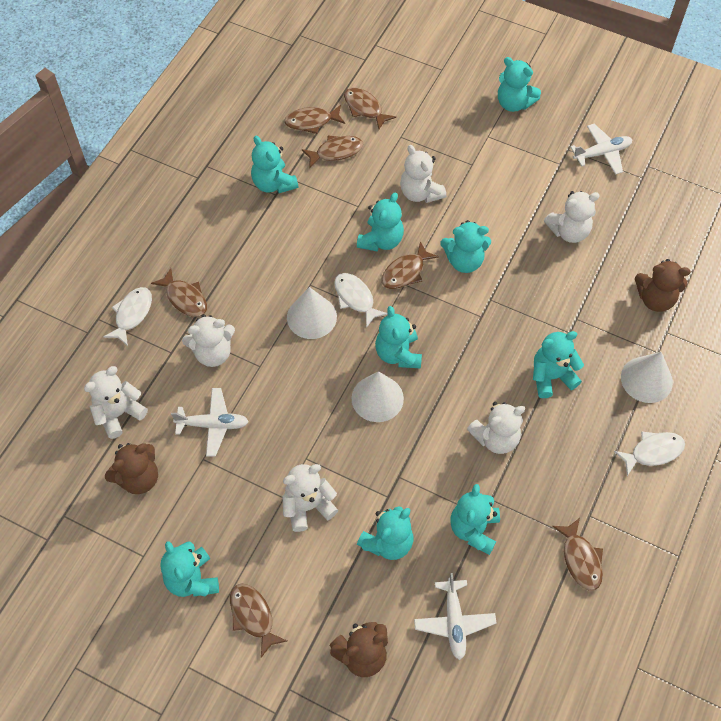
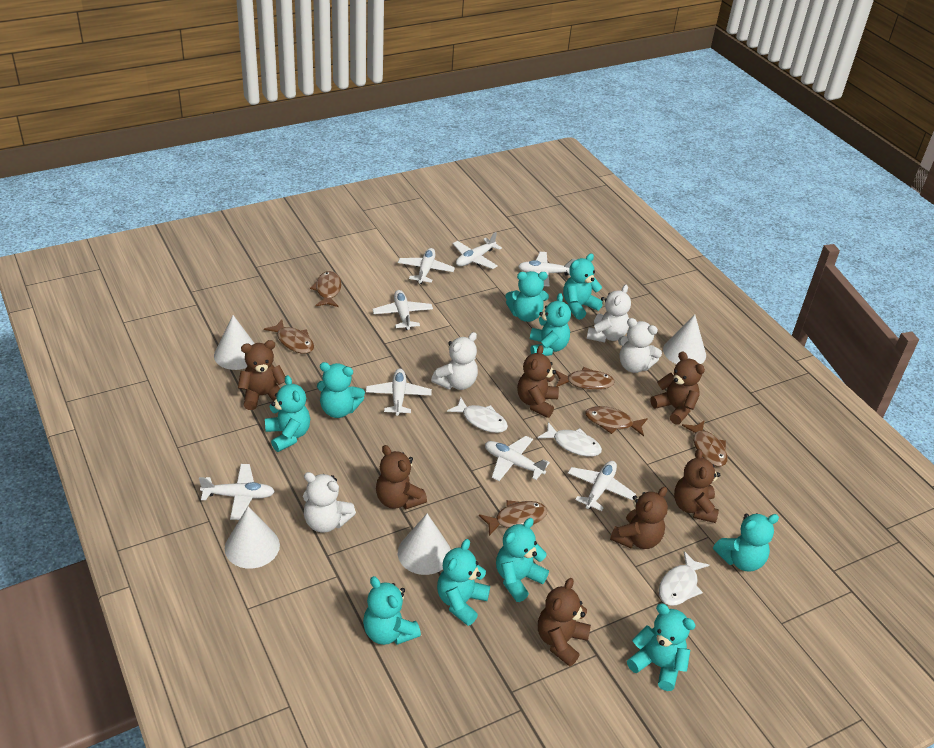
brown fish: [151,268,207,317] [230,584,287,658] [284,105,345,134] [302,135,363,169] [344,87,396,130] [382,241,439,289] [552,518,603,591] = 7 -> [264,319,314,354] [310,271,341,307] [479,500,547,536] [555,367,615,390] [585,406,648,436] [682,420,728,467] = 6
brown teddy bear: [105,443,158,494] [330,622,388,677] [635,259,690,312] = 3 -> [238,340,286,410] [376,445,427,509] [517,345,559,418] [538,578,591,667] [610,487,668,549] [650,351,705,425] [674,449,720,523] = 7
turquoise teddy bear: [160,541,219,597] [251,136,298,193] [357,193,404,251] [357,506,413,560] [375,306,422,368] [441,220,491,273] [450,484,500,555] [498,57,541,112] [533,331,584,398] = 9 -> [265,375,310,452] [317,362,365,418] [363,576,421,645] [437,539,490,626] [496,518,549,602] [506,271,549,322] [530,293,571,356] [563,253,603,320] [627,603,696,691] [713,513,779,572] = 10
white cone: [287,287,337,339] [352,371,404,422] [621,352,673,403] = 3 -> [214,315,255,370] [225,506,280,569] [398,513,451,575] [663,315,706,364] = 4
white plane: [171,388,249,457] [414,573,496,660] [570,124,632,175] = 3 -> [199,464,275,520] [366,369,432,416] [372,290,433,330] [398,248,455,284] [453,232,502,269] [485,436,550,481] [518,252,576,287] [568,461,636,511] = 8
white teddy bear: [84,366,148,439] [182,314,235,367] [283,464,338,532] [400,145,446,203] [467,402,525,454] [544,191,600,243] = 6 -> [303,472,356,533] [431,332,478,390] [587,285,631,342] [618,318,662,373] = 4

